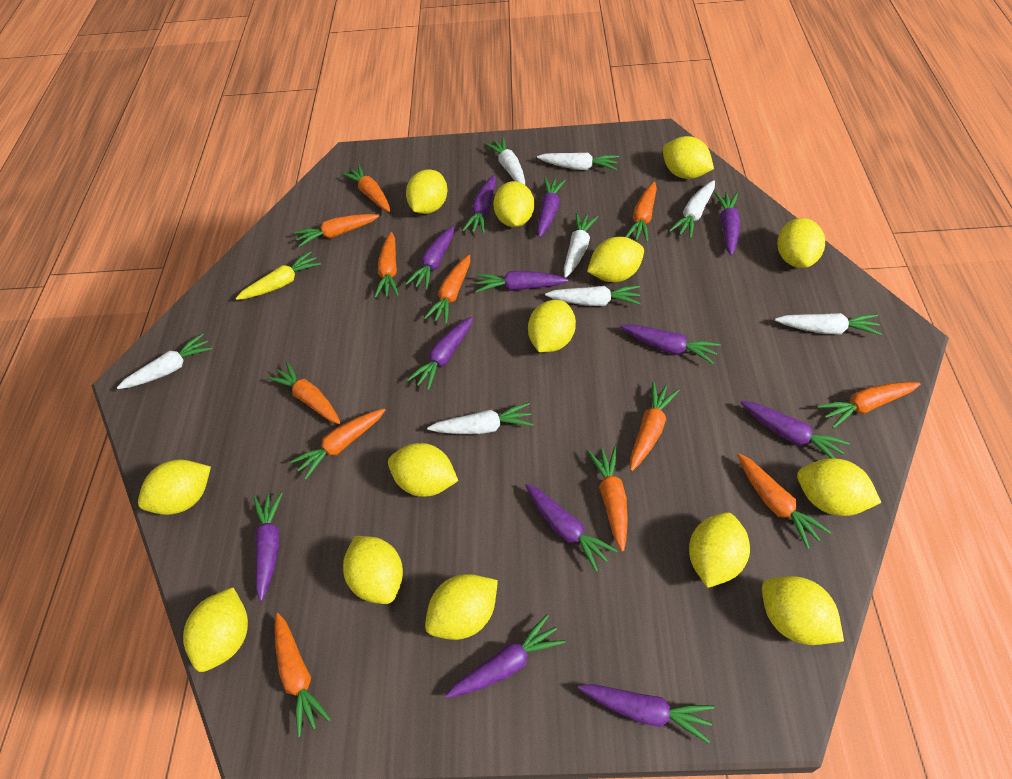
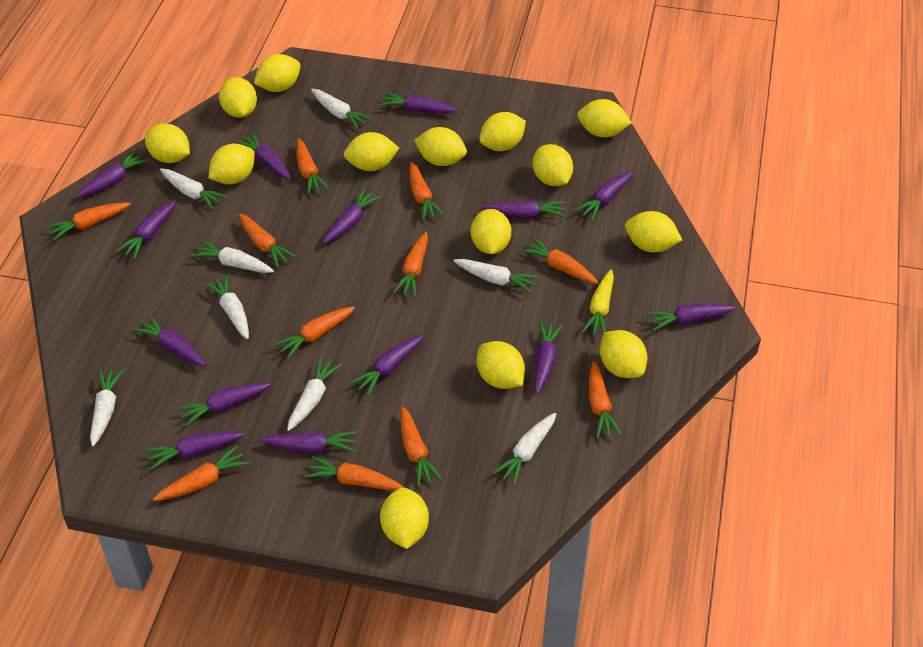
orange carrot: [267,362,340,424] [275,613,331,737] [290,408,385,480] [294,214,379,247] [341,164,390,212] [375,232,399,298] [424,255,470,324] [588,447,628,551] [625,181,657,242] [630,382,680,471] [737,453,831,549] [817,382,920,428] = 12 -> [46,203,130,241] [153,445,249,501] [239,214,296,268] [274,306,355,359] [296,138,329,195] [304,456,403,490] [393,232,428,297] [401,407,443,487] [410,162,444,221] [520,237,599,284] [589,361,622,438] = 11
purple carrot: [253,492,283,601] [405,225,455,290] [407,316,473,390] [445,614,565,698] [462,175,496,234] [476,271,568,293] [525,484,618,572] [537,178,566,238] [578,684,714,743] [620,324,721,364] [714,192,740,256] [740,401,850,459] = 12 -> [76,150,149,198] [116,200,176,259] [132,315,206,366] [145,431,245,470] [177,383,271,427] [235,132,291,180] [259,431,357,453] [323,188,381,244] [350,335,423,396] [379,92,457,113] [481,200,565,218] [534,321,563,394] [575,171,634,221] [646,303,736,331] = 14

